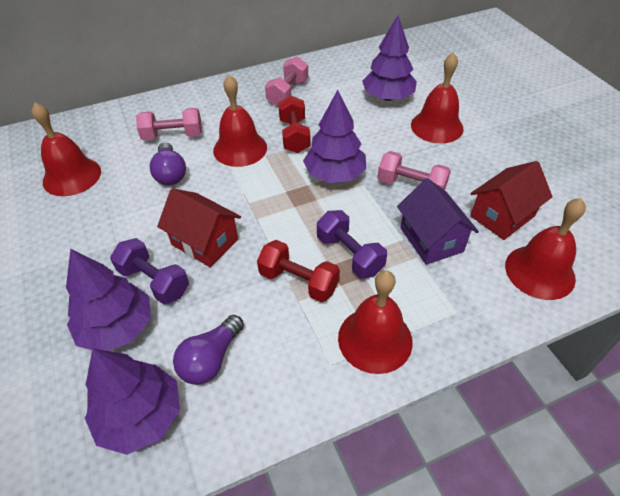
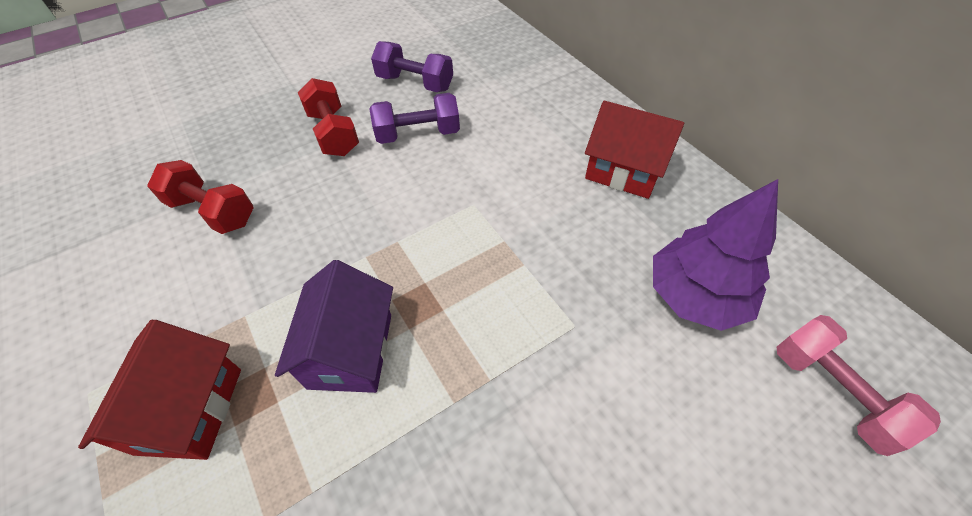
pink dumbbell: [136,108,202,141] [265,56,308,107] [377,151,451,190] = 3 -> [777,315,941,456] = 1
purple light bulb: [150,142,186,185] [173,315,244,385] = 2 -> none = 0
purple tree: [66,249,151,351] [85,349,180,455] [303,90,366,183] [362,15,417,101] = 4 -> [653,179,778,331] = 1
red bell: [31,102,101,196] [213,75,267,167] [338,270,413,374] [411,52,464,144] [505,198,586,300] = 5 -> none = 0

